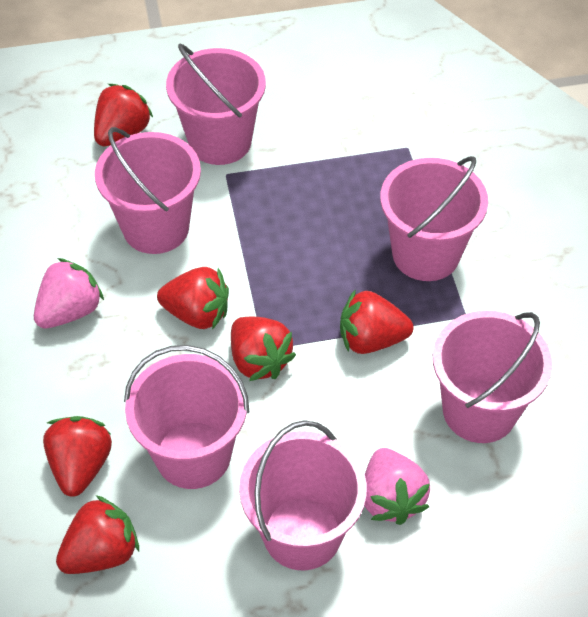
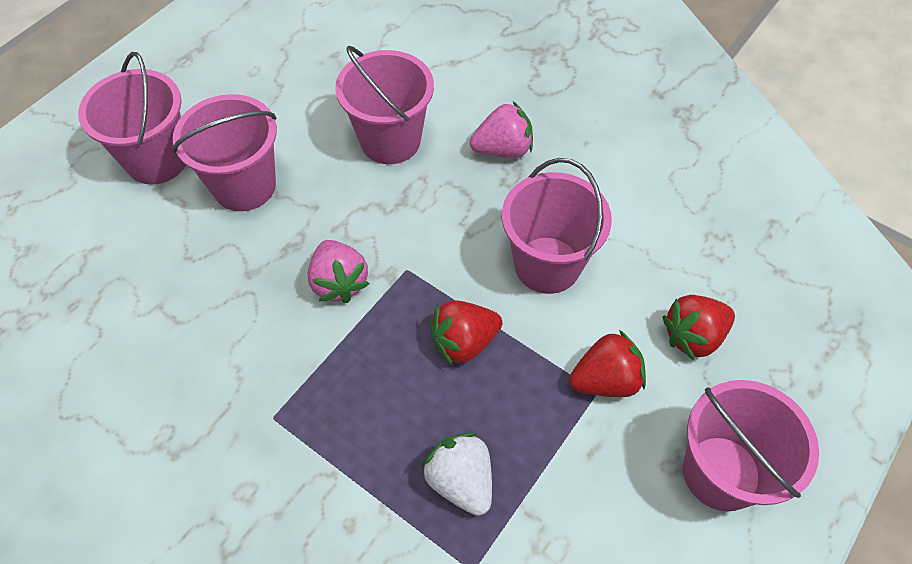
pink bucket: [95,127,201,254] [124,345,249,489] [166,44,266,165] [239,420,367,571] [380,156,488,281] [433,311,552,443] = 6 -> [78,52,186,184] [173,94,277,211] [335,46,434,164] [502,158,612,294] [683,380,819,511] = 5
red strawberry: [43,416,112,497] [56,495,139,574] [94,84,153,146] [157,267,229,330] [231,317,296,381] [340,289,413,354] = 6 -> [430,300,502,366] [569,330,646,397] [662,295,735,360] = 3
white strawberry: none = 0 -> [421,433,492,516] = 1

